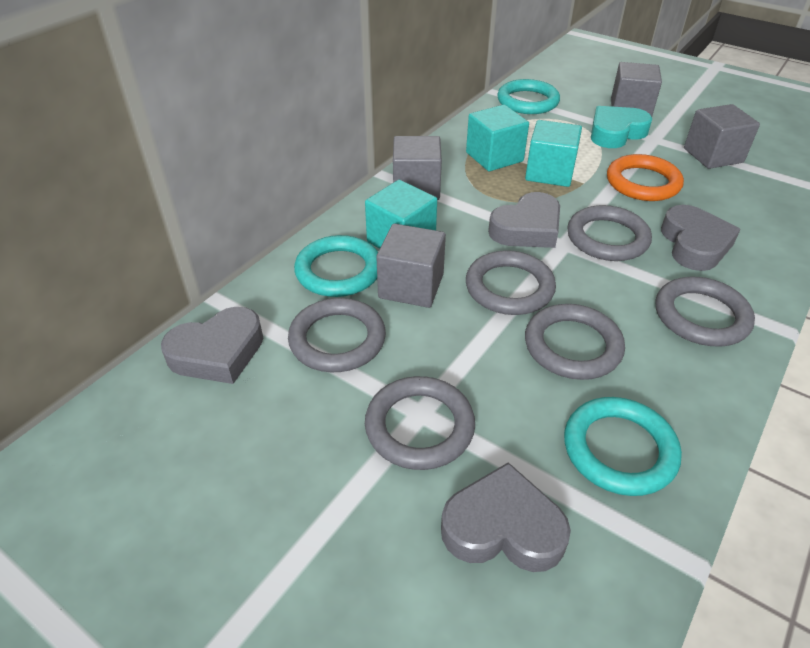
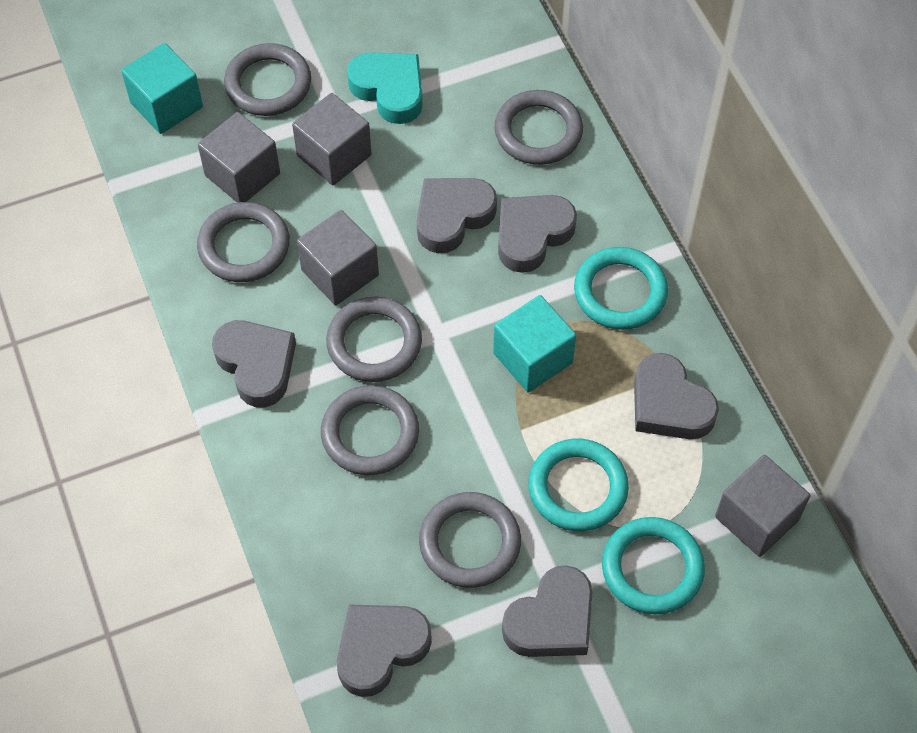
grey heart: [161,307,263,384] [441,462,571,572] [488,192,560,248] [661,205,741,271] = 4 -> [212,320,296,407] [337,604,432,697] [417,178,497,253] [498,195,577,273] [502,565,593,657] [634,353,719,439] = 6
orange ring: [607,154,684,201] = 1 -> none = 0
turquoise cube: [365,180,437,249] [466,105,529,171] [525,120,582,187] = 3 -> [121,43,203,134] [493,295,576,392] = 2

